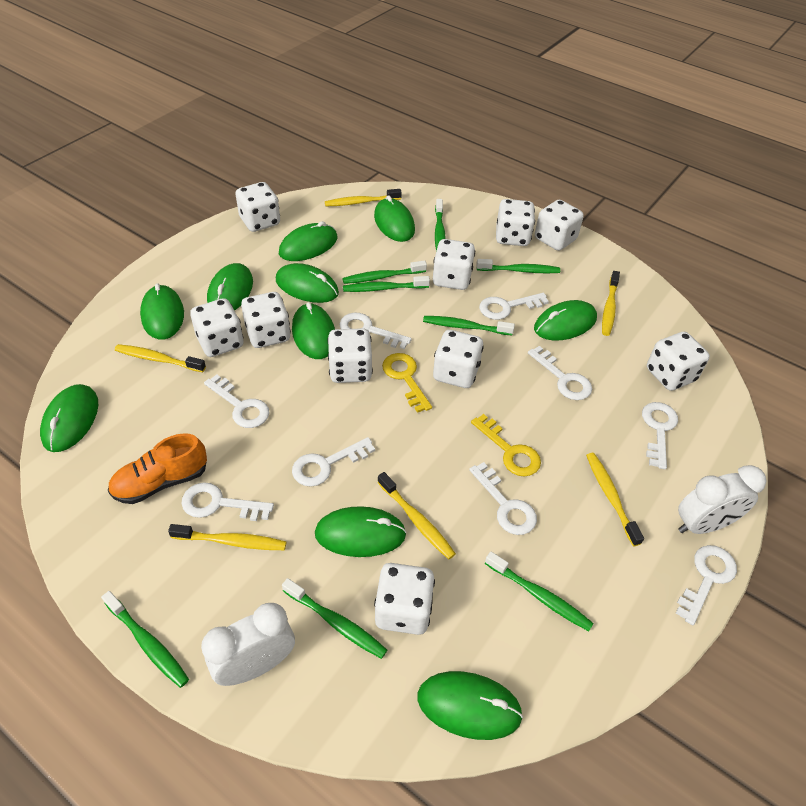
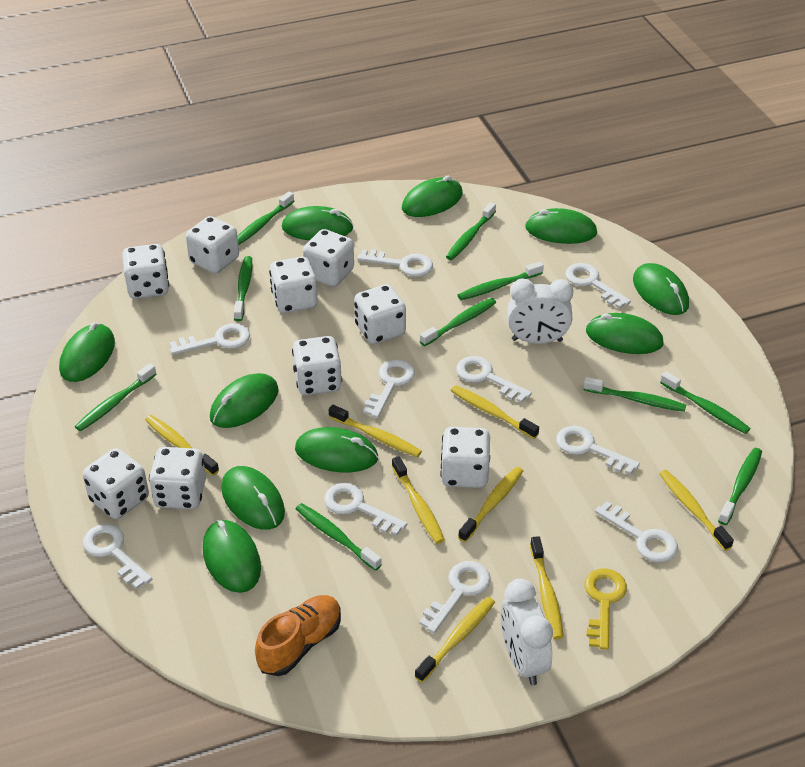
green toothbrush: [101,591,189,688] [282,578,387,659] [342,260,427,284] [343,276,430,292] [423,316,515,335] [435,199,446,251] [476,259,560,273] [485,552,594,631] = 8 -> [75,363,156,431] [234,256,252,321] [238,192,294,245] [296,503,382,571] [420,298,496,346] [446,202,496,260] [458,262,544,300] [583,377,686,412] [660,371,751,434] [718,448,762,525] = 10
white dice: [190,298,244,357] [235,182,280,232] [241,292,291,348] [327,328,373,383] [374,563,435,635] [433,239,475,290] [433,330,484,388] [496,199,535,246] [535,200,584,251] [647,332,710,391] = 10 -> [83,448,149,519] [122,244,169,299] [149,447,206,509] [186,216,239,273] [269,257,318,313] [292,336,342,395] [303,229,354,287] [354,284,406,344] [440,427,490,488] = 9
white key: [181,482,274,521] [204,375,269,428] [292,437,375,487] [340,313,412,349] [469,462,537,535] [479,293,549,320] [528,346,592,400] [642,402,678,469] [676,545,737,625] = 9 -> [83,524,152,589] [170,323,250,355] [324,483,407,536] [358,249,433,277] [363,359,415,418] [419,561,491,633] [456,356,532,403] [556,426,640,475] [565,263,631,309] [595,501,678,562] = 10
yellow key: [382,353,432,413] [471,414,541,477] = 2 -> [584,568,627,650] = 1
yellow toothbrush: [115,344,206,372] [168,524,286,550] [325,189,402,206] [378,472,456,559] [586,453,644,546] [602,271,620,336] = 6 -> [145,415,219,476] [329,405,422,457] [392,456,445,544] [415,597,495,682] [451,385,539,439] [458,467,523,542] [530,536,564,639] [659,470,734,551] = 8

